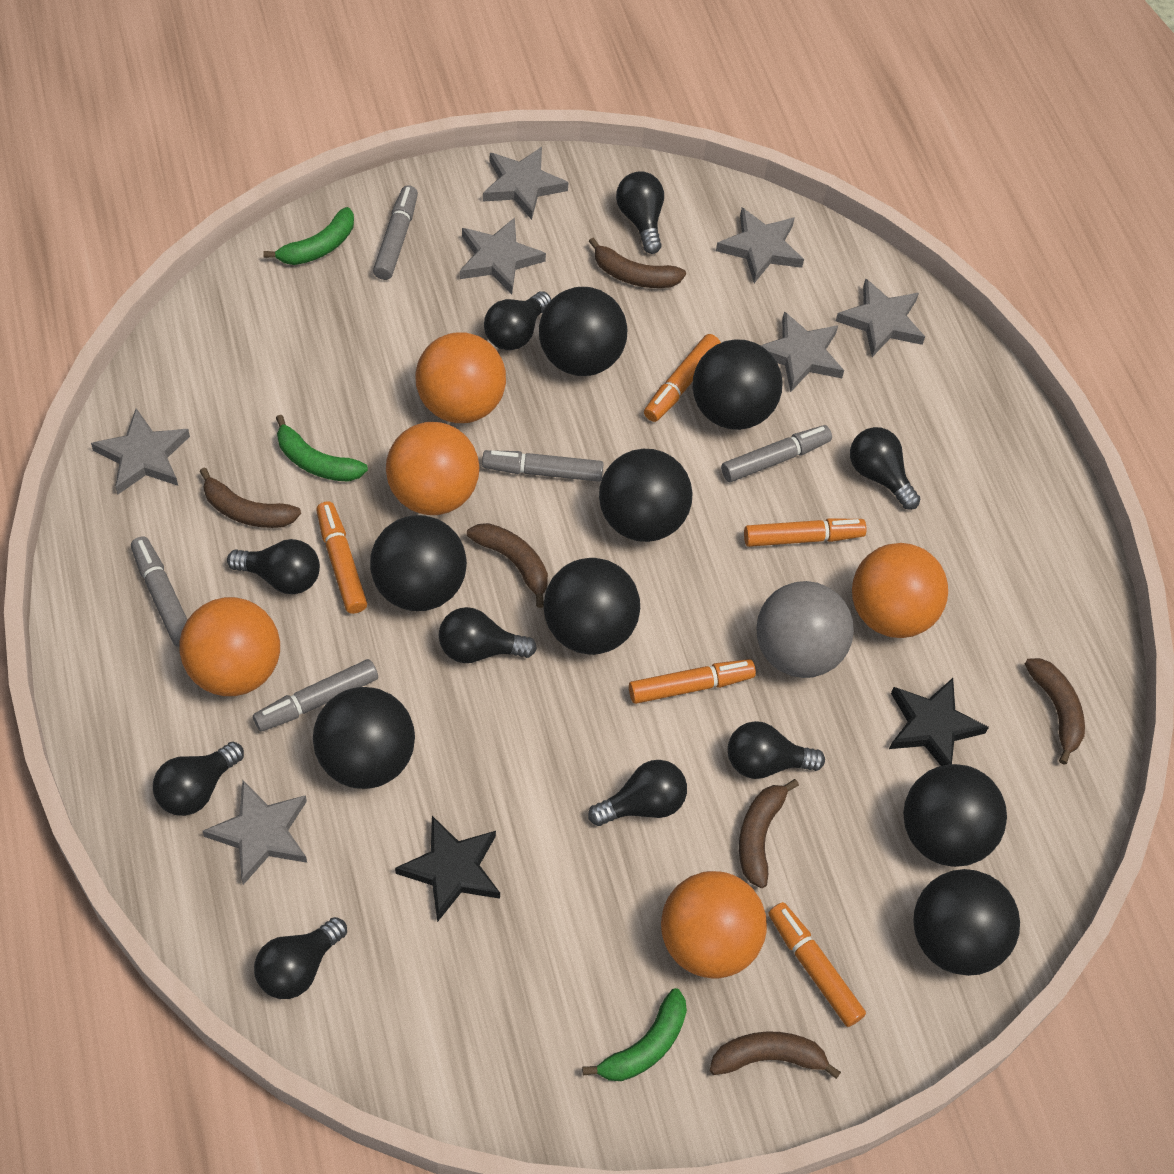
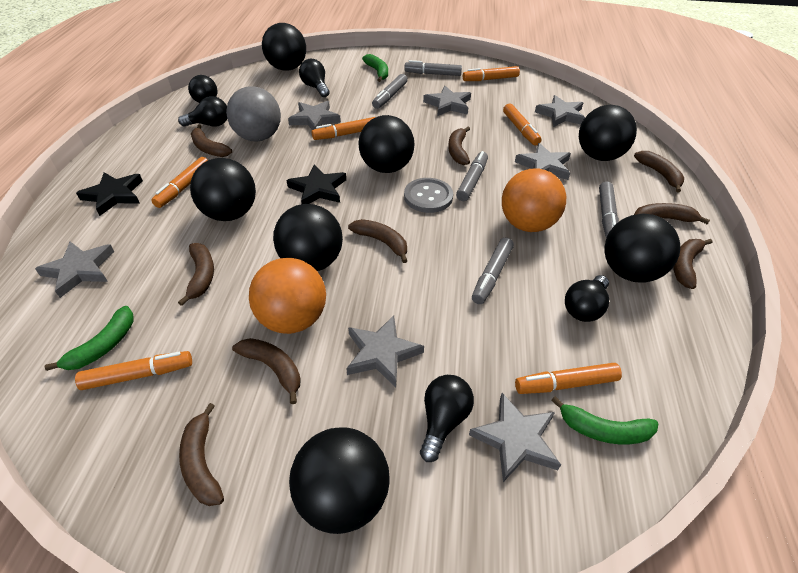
black ball: [313,687,415,789] [370,515,467,611] [539,287,627,376] [543,558,640,655] [599,449,693,542] [692,339,783,430] [903,764,1007,867] [913,869,1020,976] = 8 -> [190,158,256,221] [262,23,306,71] [273,204,343,271] [289,427,389,534] [358,115,414,173] [579,105,637,161] [604,214,680,283] = 7
black light bulb: [153,742,244,816] [227,539,320,594] [254,917,347,999] [439,607,537,663] [484,291,551,350] [588,760,687,826] [616,171,664,254] [728,721,825,779] [850,427,920,510] = 9 -> [178,96,227,127] [188,75,218,103] [299,59,330,97] [420,375,474,462] [565,275,609,322] = 5
brown banana: [199,467,301,528] [467,523,548,608] [589,238,686,288] [710,1032,841,1079] [739,779,799,888] [1025,658,1085,764] = 6 -> [178,243,214,306] [179,403,224,506] [191,125,232,157] [232,338,301,404] [348,219,407,263] [448,127,470,165] [634,151,684,193] [634,203,710,224] [673,239,712,289] = 9
grey button: none = 0 -> [404,178,453,213] = 1
orange ball: [179,597,280,696] [386,422,479,515] [415,332,506,423] [661,871,767,978] [852,543,948,638] = 5 -> [249,258,326,334] [502,168,566,232] = 2
orange marker: [316,501,367,614] [629,659,756,704] [644,334,721,422] [744,518,867,547] [769,902,866,1027] = 5 -> [75,351,192,390] [151,157,208,208] [312,117,376,140] [463,66,520,81] [503,104,542,146] [515,363,622,394] = 6

